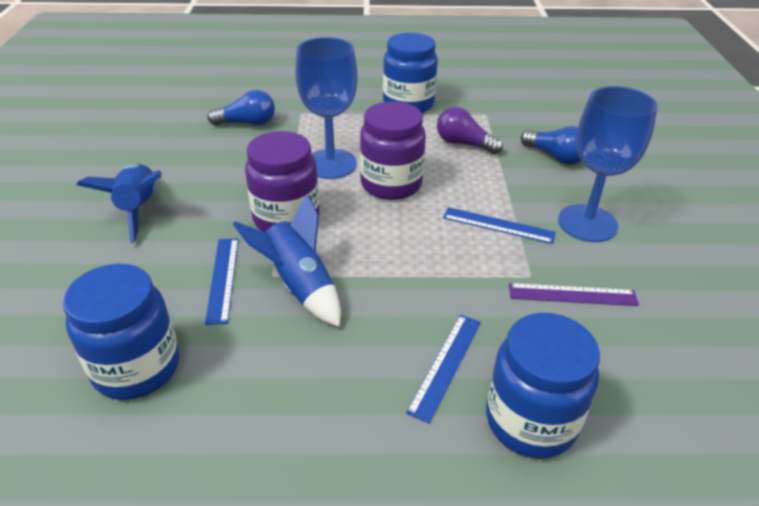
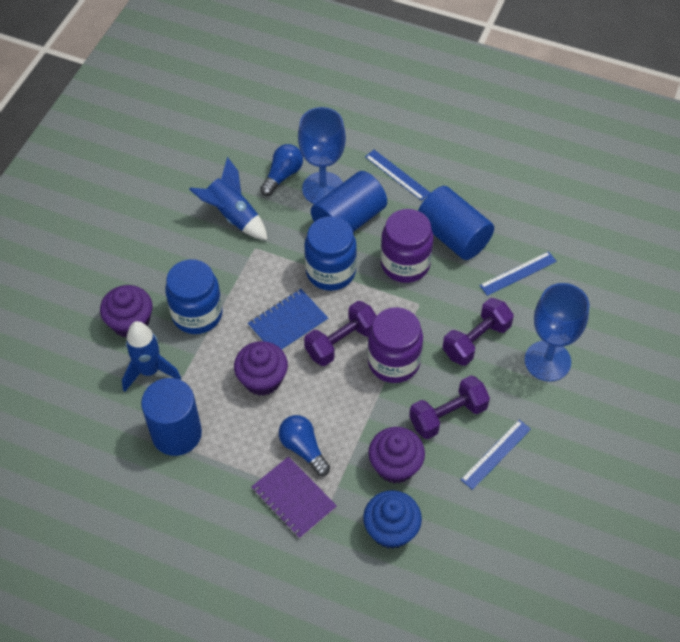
blue cupcake: none = 0 -> [363,490,422,549] = 1
blue cylinder: none = 0 -> [141,378,202,456] [311,171,387,232] [418,186,494,260] = 3
blue jar: [63,264,179,400] [383,33,438,113] [486,313,600,459] = 3 -> [165,259,223,334] [304,217,357,291] = 2
blue notebook: none = 0 -> [248,289,328,351] = 1
purple cupcake: none = 0 -> [100,285,152,338] [234,341,288,396] [368,427,425,483] = 3
purple dumbbell: none = 0 -> [304,301,376,366] [409,375,490,439] [442,298,514,366] = 3
purple light bulb: [437,107,503,154] = 1 -> none = 0
purple notebook: none = 0 -> [251,456,337,539] = 1
purple ruler: [509,283,639,306] = 1 -> none = 0

